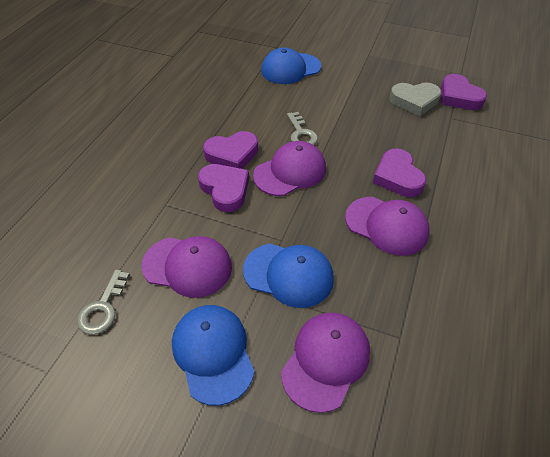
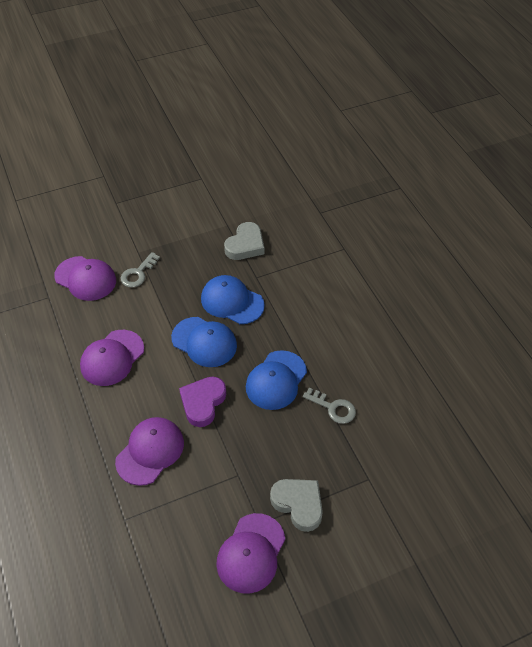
grey heart: [390,82,441,116] = 1 -> [224,222,264,260] [270,479,323,532] = 2
purple heart: [198,164,249,212] [203,131,258,169] [373,149,426,197] [441,74,487,110] = 4 -> [179,377,226,427] = 1

